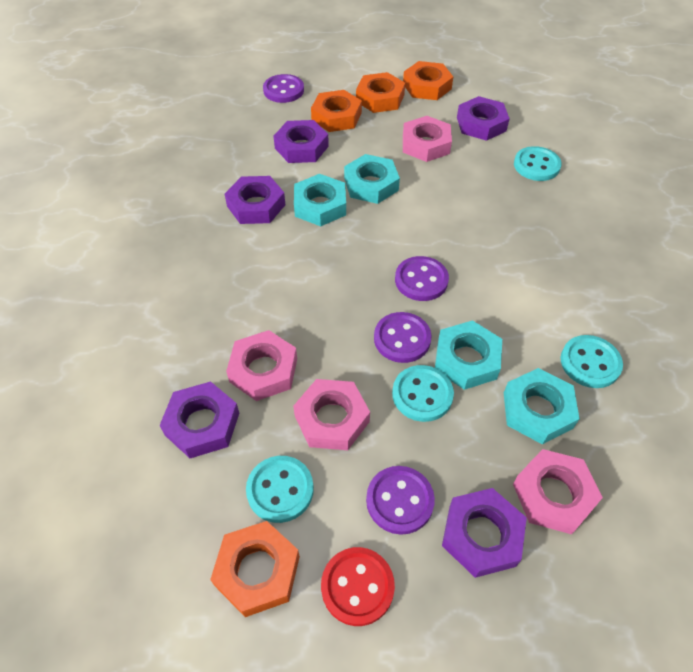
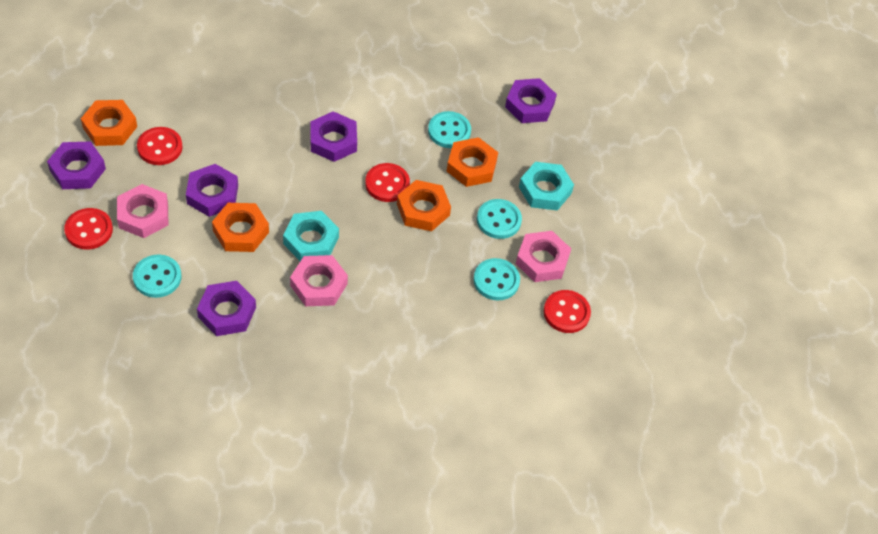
pink nut: [226,330,297,401] [293,379,370,450] [403,116,452,162] [513,449,603,534] = 4 -> [117,184,169,238] [290,255,348,306] [516,231,571,282] = 3
purple button: [263,74,304,103] [366,466,435,535] [374,312,432,363] [395,256,449,301] = 4 -> none = 0
red button: [321,547,395,626] = 1 -> [64,208,113,250] [137,127,183,165] [365,163,410,202] [544,290,591,333] = 4
turquoise nut: [294,174,346,226] [344,154,400,204] [435,320,502,390] [504,368,580,444] = 4 -> [283,211,339,261] [519,162,574,211] = 2

